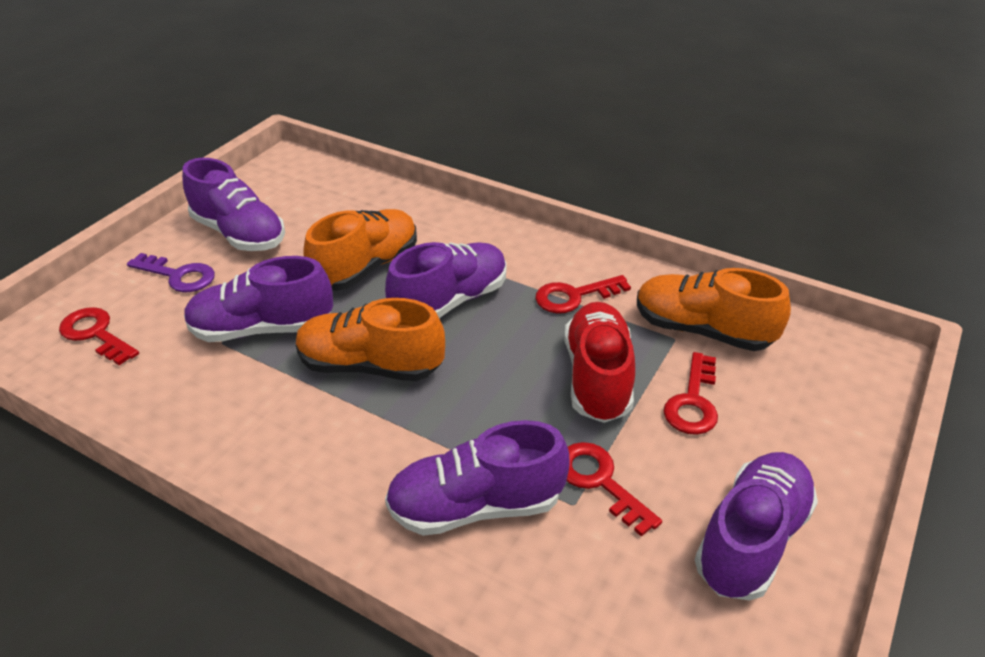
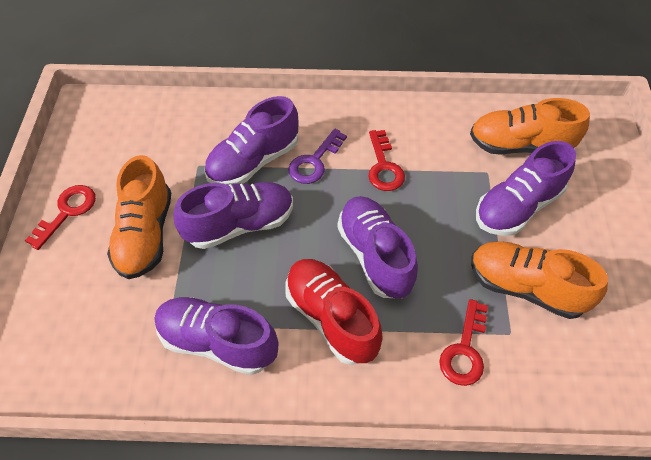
red key: [59,307,139,365] [535,275,631,314] [567,442,662,537] [663,352,718,435] = 4 -> [25,185,96,250] [368,130,405,191] [439,299,488,386] = 3

